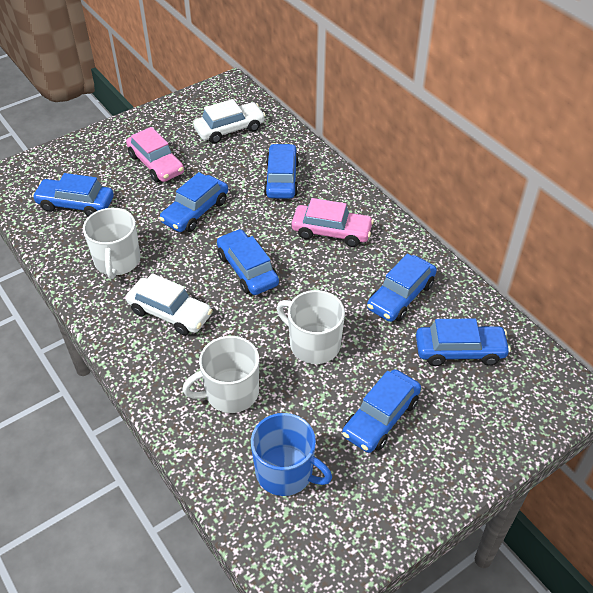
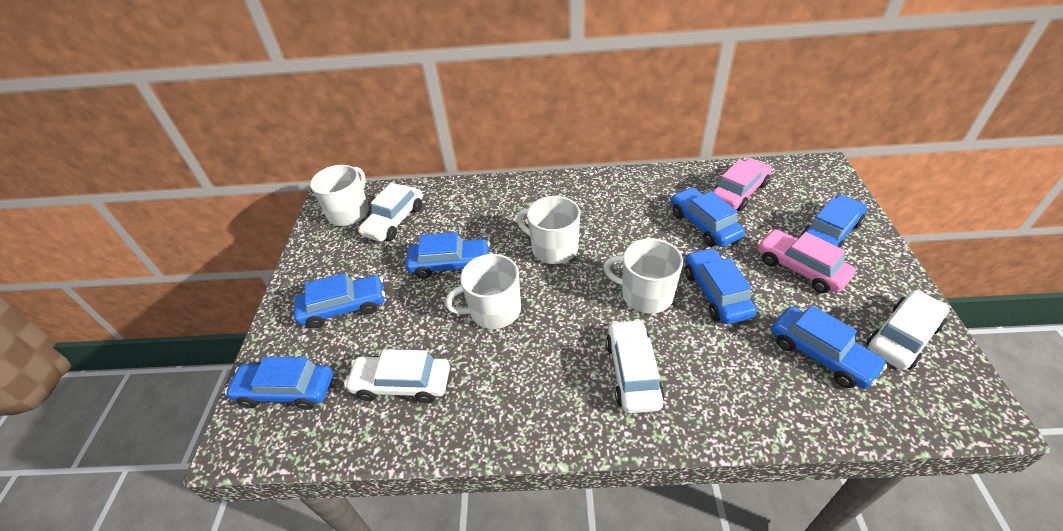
blue mug: [251,413,332,496] = 1 -> none = 0
white car: [126,273,213,335] [193,99,265,144] = 2 -> [344,349,450,403] [358,183,423,242] [606,319,665,413] [866,290,950,370] = 4
white mug: [83,208,140,279] [182,336,259,413] [277,290,345,364] = 3 -> [310,165,369,226] [445,254,521,329] [516,196,580,264] [603,238,683,314] = 4

